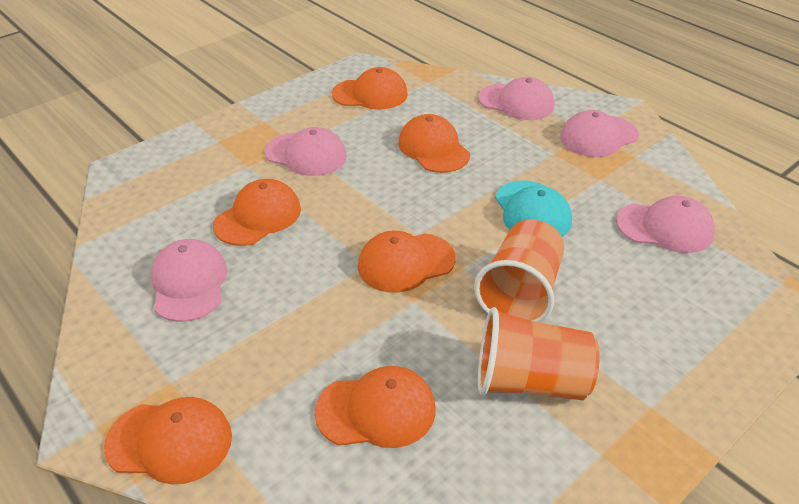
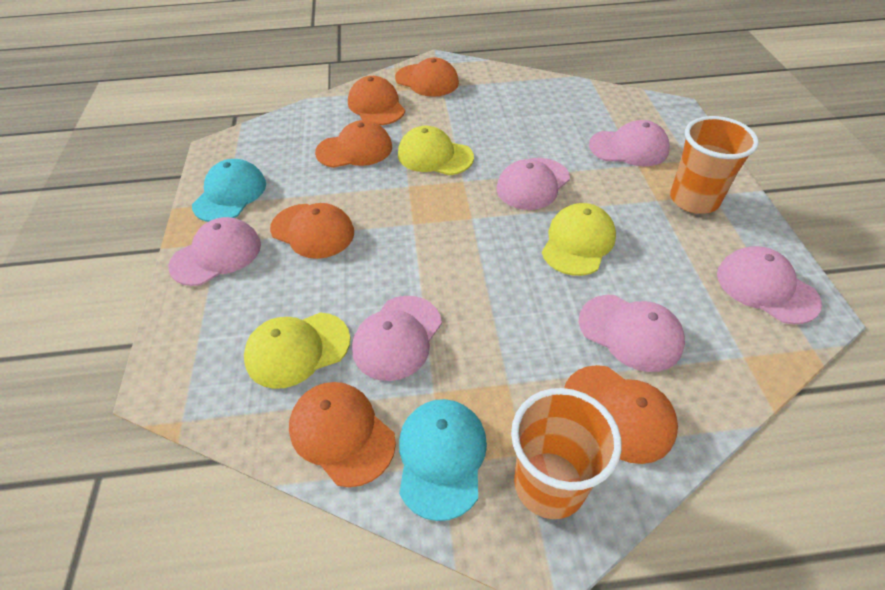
pink cap: [151,239,227,322] [264,127,347,176] [478,77,554,120] [560,110,639,157] [616,196,715,253] = 5 -> [169,217,261,286] [352,296,442,381] [497,158,570,210] [579,295,685,372] [589,120,670,166] [717,246,822,324] = 6
turquoise cap: [495,180,572,237] = 1 -> [192,159,266,222] [399,399,487,521] = 2
yellow cap: none = 0 -> [244,312,351,389] [398,126,474,175] [542,203,616,276] = 3

